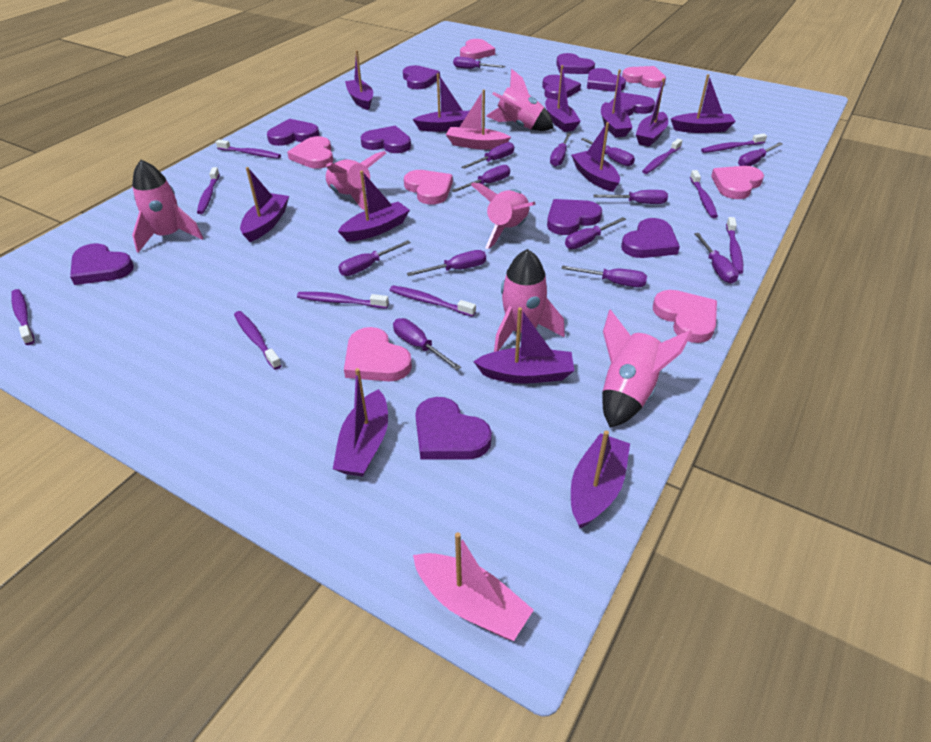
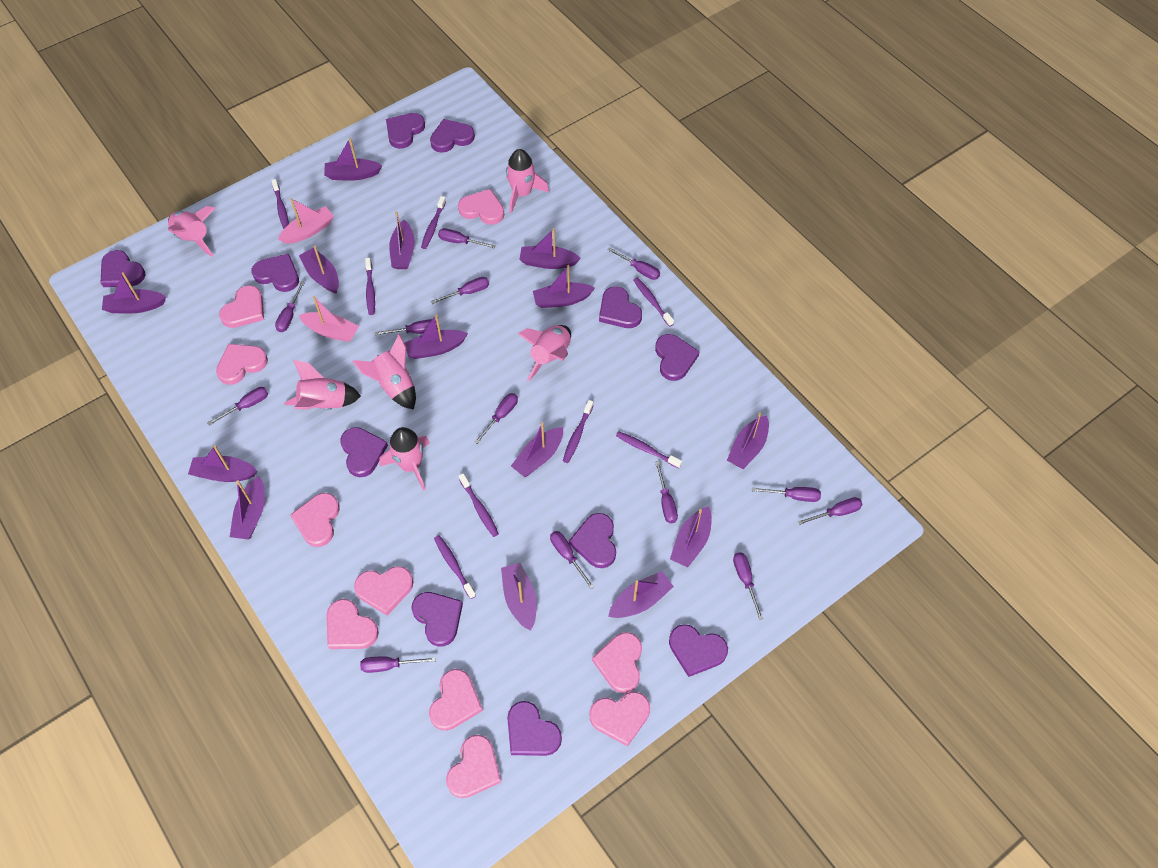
pink heart: [287,136,333,169] [344,327,412,381] [404,170,453,204] [460,39,495,60] [622,66,666,88] [653,290,717,343] [711,166,764,199] = 7 -> [216,344,268,385] [219,285,264,328] [290,493,340,547] [326,599,379,649] [354,566,413,615] [429,669,483,731] [446,735,501,798] [458,189,504,225] [589,692,650,747] [592,632,642,693] = 10
purple boat: [240,167,289,242] [333,368,388,476] [338,171,410,241] [345,50,373,110] [413,74,469,132] [473,307,574,384] [545,65,581,132] [571,122,620,192] [571,431,630,528] [601,70,633,137] [636,78,668,147] [671,74,736,133] = 12 -> [102,272,166,313] [188,445,257,482] [230,476,265,540] [299,246,339,294] [324,138,382,181] [389,212,415,269] [404,314,468,359] [501,562,537,631] [511,422,563,477] [519,228,581,269] [533,265,595,308] [608,571,674,618] [670,506,712,568] [727,412,769,469] = 14
purple toothbrush: [11,289,34,345] [197,167,220,214] [216,140,281,159] [234,311,282,370] [297,292,389,309] [390,285,476,317] [642,139,682,174] [690,170,718,218] [701,133,767,153] [726,217,743,274] = 10 -> [271,179,289,229] [365,258,375,315] [421,196,446,249] [434,535,476,599] [459,473,499,537] [563,400,594,463] [616,431,682,468] [634,277,674,327] = 8

